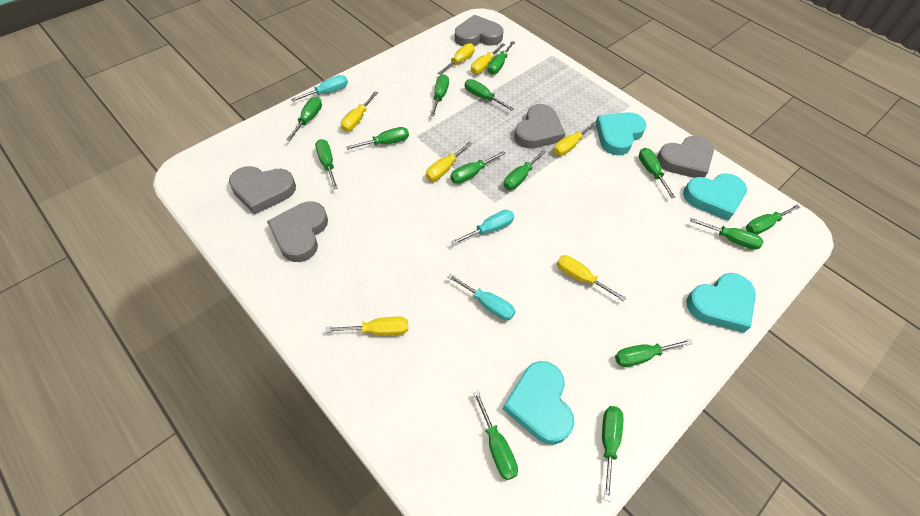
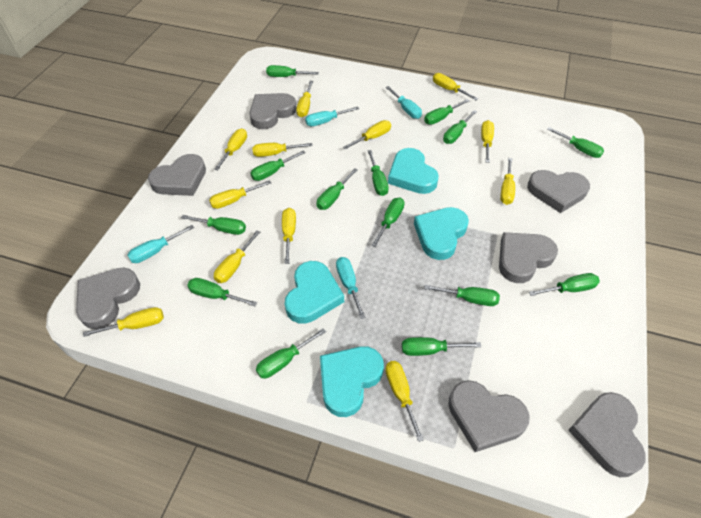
grey heart: [229,166,296,215] [267,202,328,262] [455,15,503,46] [514,104,565,149] [657,136,714,178] = 5 -> [76,267,140,329] [148,154,206,196] [250,93,296,129] [448,380,529,452] [499,232,558,283] [527,170,590,213] [568,392,646,477] = 7
turquoise screwdriver: [291,75,348,101] [447,274,515,320] [451,210,514,245] = 3 -> [128,225,194,263] [305,106,359,126] [336,257,366,319] [386,86,422,119] = 4
yellow screwdriver: [326,317,408,336] [341,91,378,132] [426,141,473,181] [438,43,475,75] [471,43,505,74] [554,122,597,156] [557,255,626,302] = 7 -> [83,307,164,337] [209,180,271,209] [214,129,247,170] [214,230,260,283] [252,143,313,157] [282,208,296,264] [296,81,313,117] [343,120,391,150] [385,361,424,442] [433,73,478,100] [481,120,494,163] [500,158,515,205] = 12

